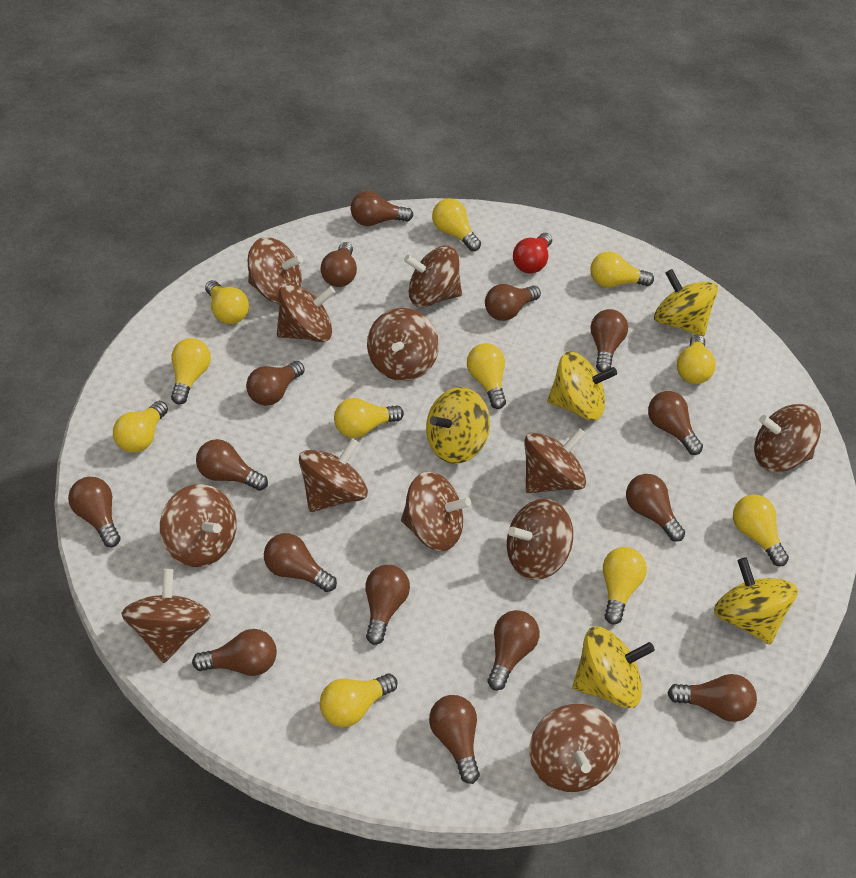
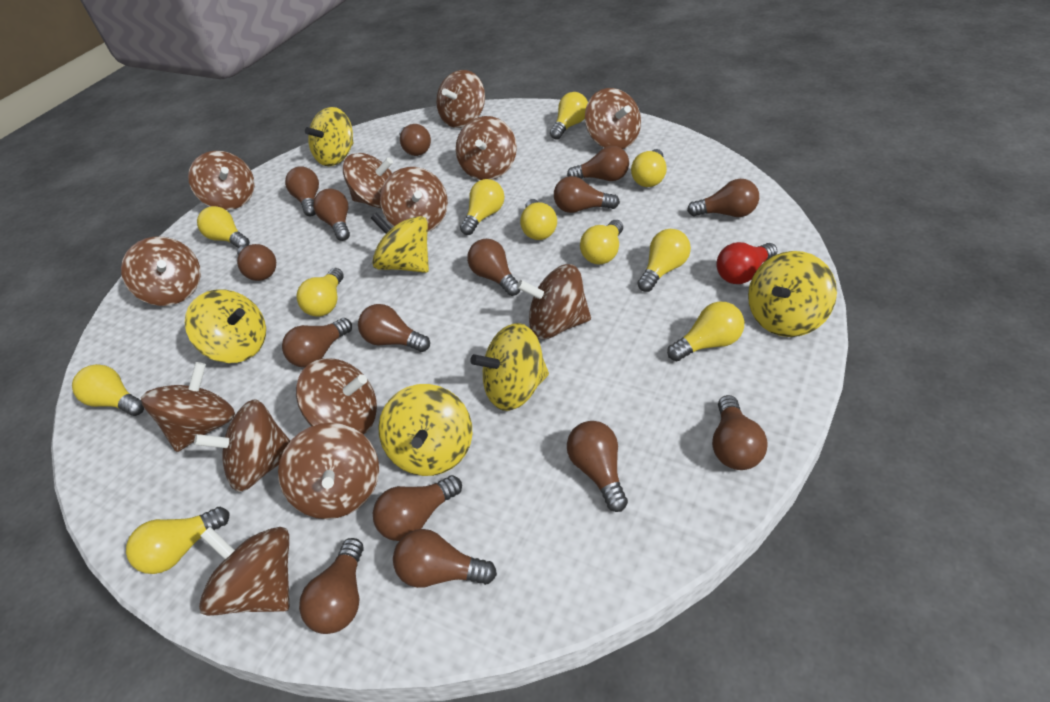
brown spinning top: [121,569,211,663] [160,484,237,567] [248,237,303,304] [277,283,335,342] [299,438,368,512] [367,308,439,381] [401,471,471,551] [404,246,462,307] [507,499,573,580] [524,428,586,493] [529,704,621,792] [754,404,821,472] = 12 -> [121,237,201,306] [141,362,235,452] [188,151,255,210] [194,399,290,492] [199,527,289,616] [278,423,379,519] [296,358,377,434] [343,153,393,208] [380,167,448,232] [436,70,485,128] [456,116,517,180] [517,264,591,339] [585,88,641,149] = 13
yellow spinning top: [426,387,490,464] [547,351,617,421] [573,627,655,708] [654,269,718,337] [714,557,798,645] = 5 -> [185,289,266,363] [305,107,354,166] [371,213,429,273] [378,384,472,476] [470,323,549,411] [748,251,837,337] = 6

